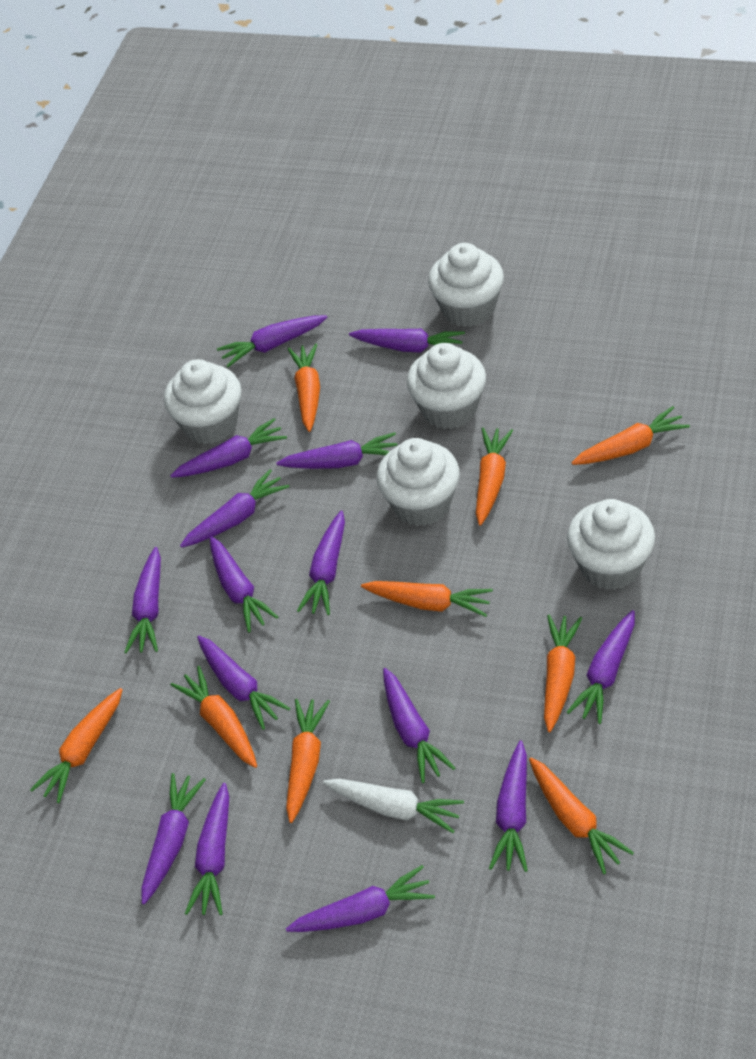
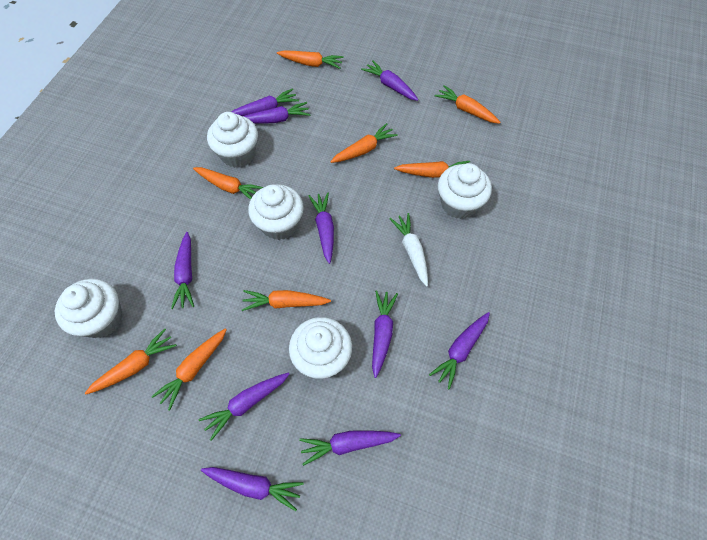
orange carrot: [30,688,123,803] [171,666,257,768] [286,699,330,823] [288,343,320,432] [361,581,493,617] [476,428,513,526] [529,758,634,874] [544,615,582,732] [571,406,690,465] = 9 -> [85,328,177,394] [151,329,227,411] [193,167,264,200] [242,290,331,311] [277,50,344,69] [330,123,398,163] [394,161,470,178] [435,85,501,124] = 8
purple carrot: [124,547,161,654] [141,773,206,904] [170,418,287,478] [180,469,289,548] [185,783,229,915] [197,636,290,730] [210,536,278,633] [217,315,327,367] [276,432,398,469] [286,865,435,932] [297,511,345,615] [349,329,465,353] [383,668,455,783] [489,741,528,872] [567,610,635,724] = 15 -> [171,232,194,309] [199,372,289,441] [201,467,303,511] [232,88,299,116] [243,102,310,124] [299,430,401,466] [309,192,334,264] [361,60,418,101] [372,290,398,378] [429,312,490,390] = 10

